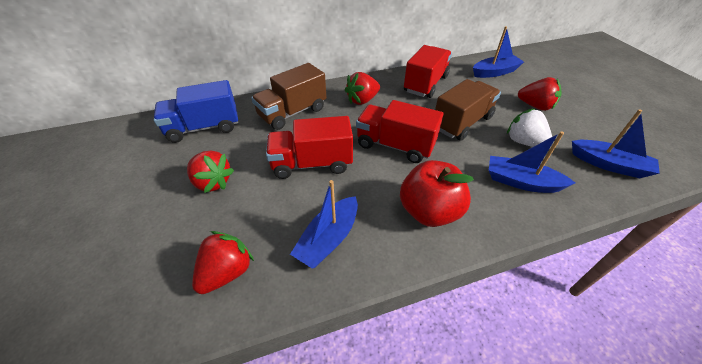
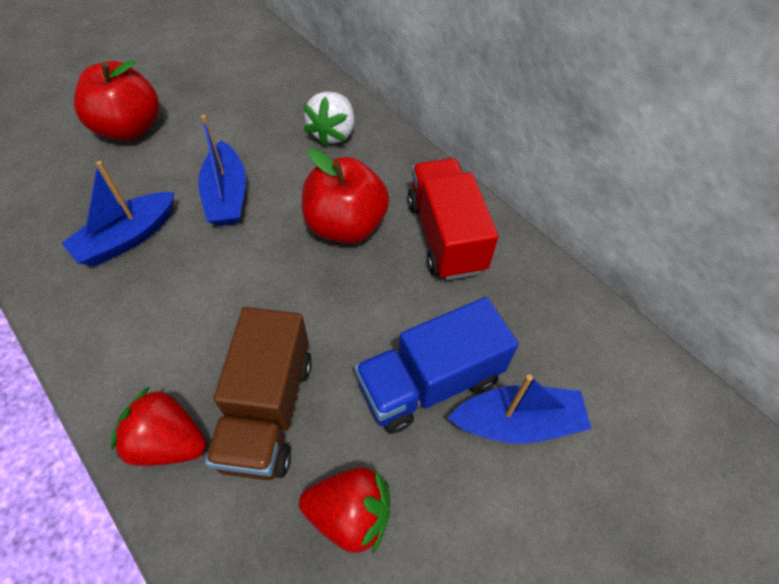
blue boat: [290,180,358,269] [473,26,524,78] [489,131,575,193] [572,109,660,178] = 4 -> [62,161,175,266] [198,115,246,226] [447,375,591,444] = 3
brown truck: [251,63,327,130] [435,79,501,141] = 2 -> [205,307,312,480] = 1
red apple: [400,160,474,227] = 1 -> [74,60,159,141] [302,149,389,244] = 2
red strawberry: [187,151,234,193] [192,231,254,294] [345,72,380,105] [518,77,562,111] = 4 -> [111,386,206,466] [299,467,390,553] = 2
red truck: [266,116,353,179] [356,100,444,163] [404,45,452,98] = 3 -> [407,158,498,280] = 1

